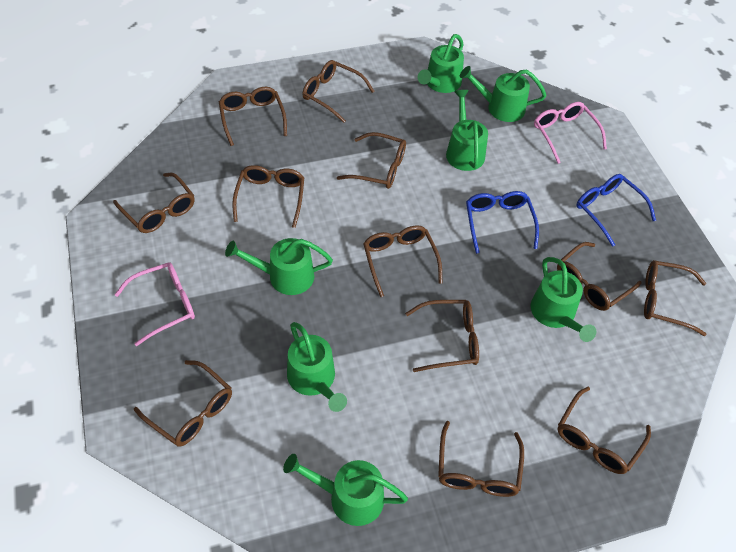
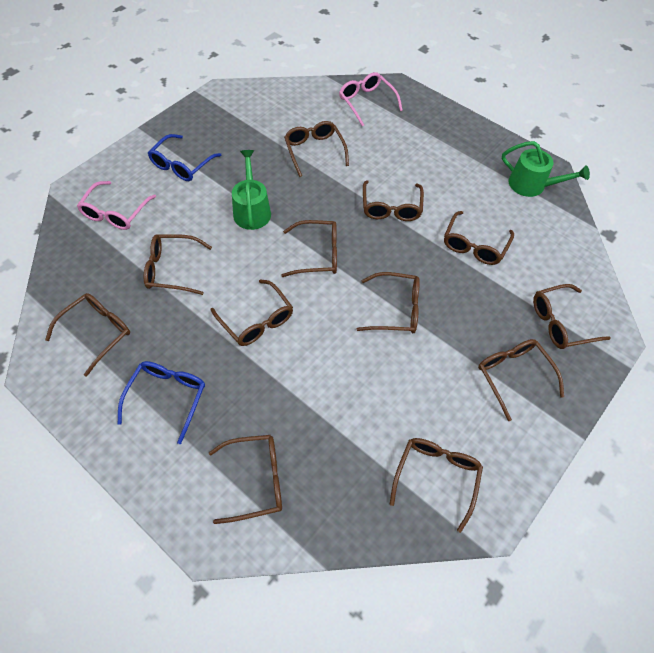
green watering can: [225,238,333,295] [283,454,408,526] [287,322,347,412] [418,34,464,93] [446,90,488,171] [460,66,546,122] [531,257,597,342] = 7 -> [232,150,271,230] [502,141,590,197] = 2

